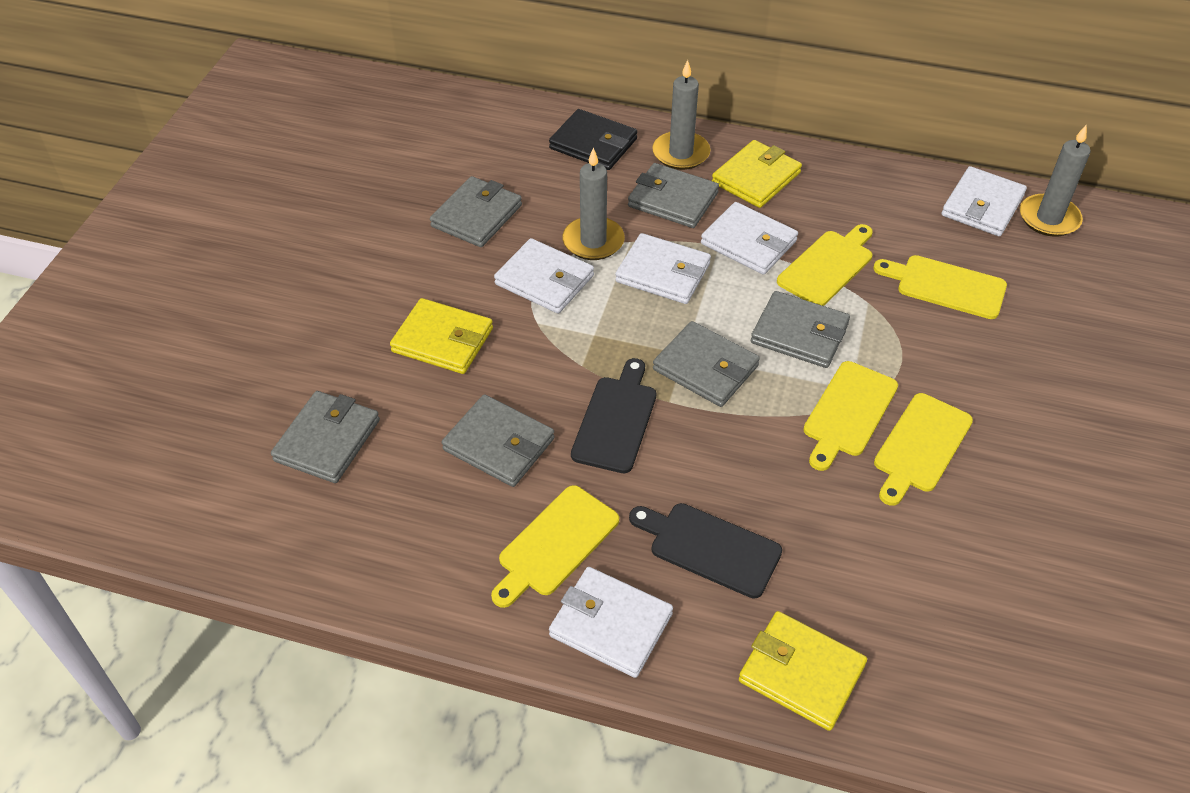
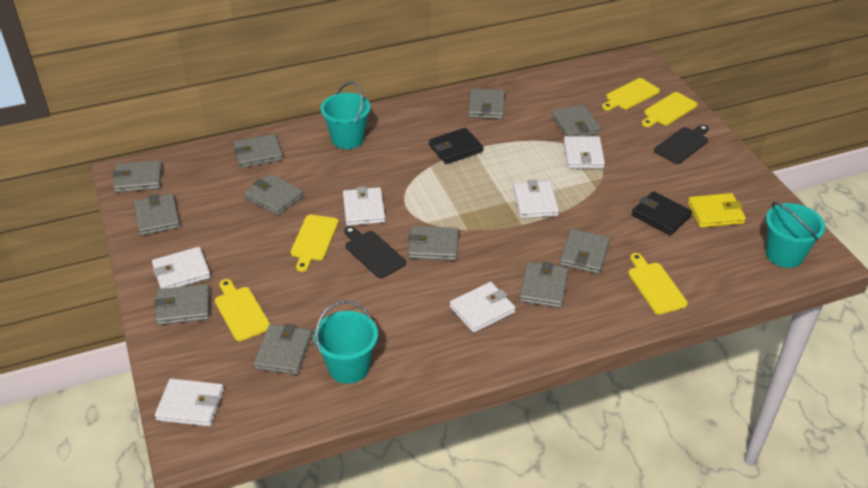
black wallet: [549,109,638,170] = 1 -> [429,128,483,164] [632,191,692,236] = 2
grey candle: [562,147,625,260] [652,60,710,170] [1020,124,1091,237] = 3 -> none = 0
grey wallet: [271,391,380,483] [430,176,522,247] [442,394,555,487] [628,163,719,228] [653,321,760,407] [751,291,850,368] = 6 -> [112,160,162,193] [134,194,180,236] [154,284,210,325] [233,134,283,168] [244,174,304,216] [254,324,312,375] [408,226,459,261] [468,89,505,119] [519,262,568,308] [552,105,601,136] [560,229,610,274] = 11
turquoise bucket: none = 0 -> [314,301,378,384] [320,82,371,149] [766,202,825,268] = 3
white wallet: [494,238,594,313] [549,567,673,678] [615,233,711,304] [701,202,798,275] [942,166,1027,236] = 5 -> [152,247,211,289] [155,378,224,426] [343,186,386,226] [450,282,516,333] [513,180,559,218] [564,136,605,169] = 6
yellow wallet: [390,298,493,374] [712,140,802,208] [739,611,867,731] = 3 -> [688,193,746,228] = 1

